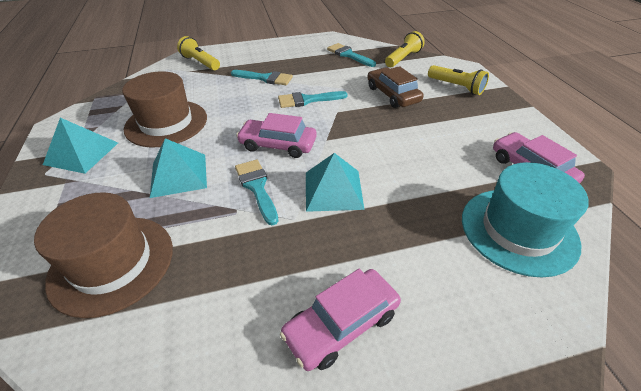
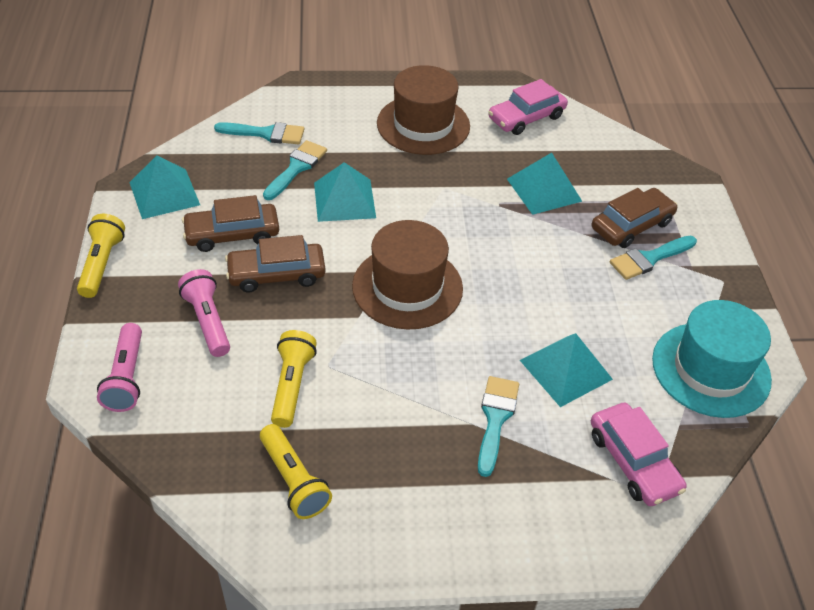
brown car: [367,66,424,108] = 1 -> [182,195,279,252] [225,235,326,293] [592,188,677,248] = 3
pink car: [236,113,317,158] [280,269,401,371] [493,132,585,183] = 3 -> [488,79,568,135] [591,403,686,506] = 2
pink flashlight: none = 0 -> [97,323,142,412] [178,269,230,357] = 2
turquoise pyramid: [43,118,118,174] [150,138,207,198] [306,153,364,212] = 3 -> [129,155,200,219] [314,162,376,222] [507,153,582,215] [520,333,613,407] = 4

